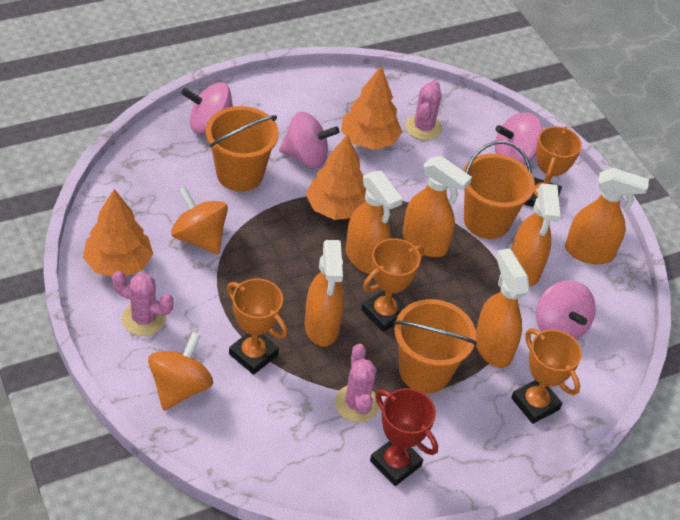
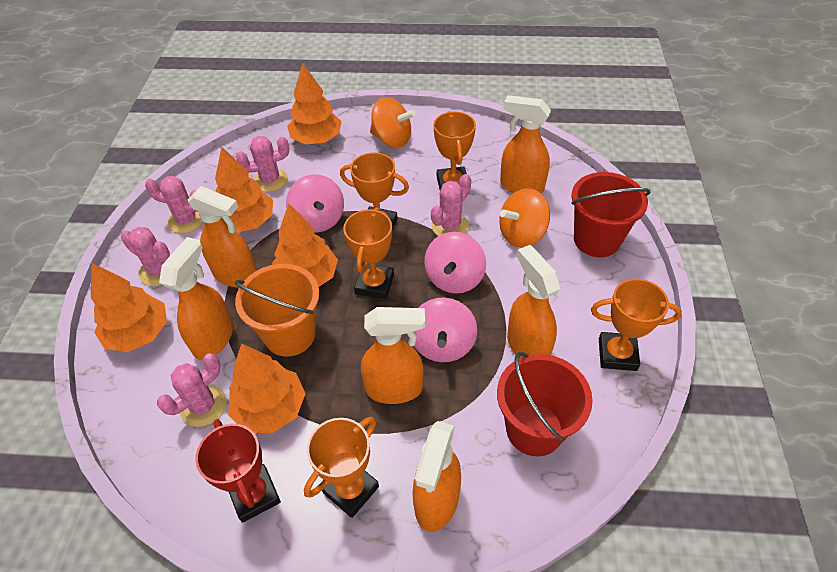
orange bucket: [206,106,279,191] [394,299,477,393] [463,141,535,239] = 3 -> [235,264,319,357] = 1
orange tree: [83,189,153,277] [306,134,366,220] [341,66,402,150] = 3 -> [91,263,167,352] [215,147,273,232] [228,344,306,433] [272,204,338,287] [287,63,342,145] = 5
orange trophy: [227,278,288,375] [361,238,424,332] [511,328,582,424] [524,126,582,207] = 4 -> [304,417,379,518] [340,152,409,230] [343,207,394,299] [433,111,476,190] [591,279,682,371] = 5
pink cactus: [112,271,174,336] [335,344,379,422] [405,80,442,140] = 3 -> [121,227,170,286] [145,176,204,234] [157,353,227,427] [236,136,289,192] [431,174,471,236] = 5
pink spinning top: [181,82,233,134] [279,112,339,168] [495,112,543,164] [536,280,596,340] = 4 -> [286,174,344,233] [414,297,477,362] [424,232,486,294] = 3
red bucket: none = 0 -> [497,352,593,456] [571,172,650,257] = 2

